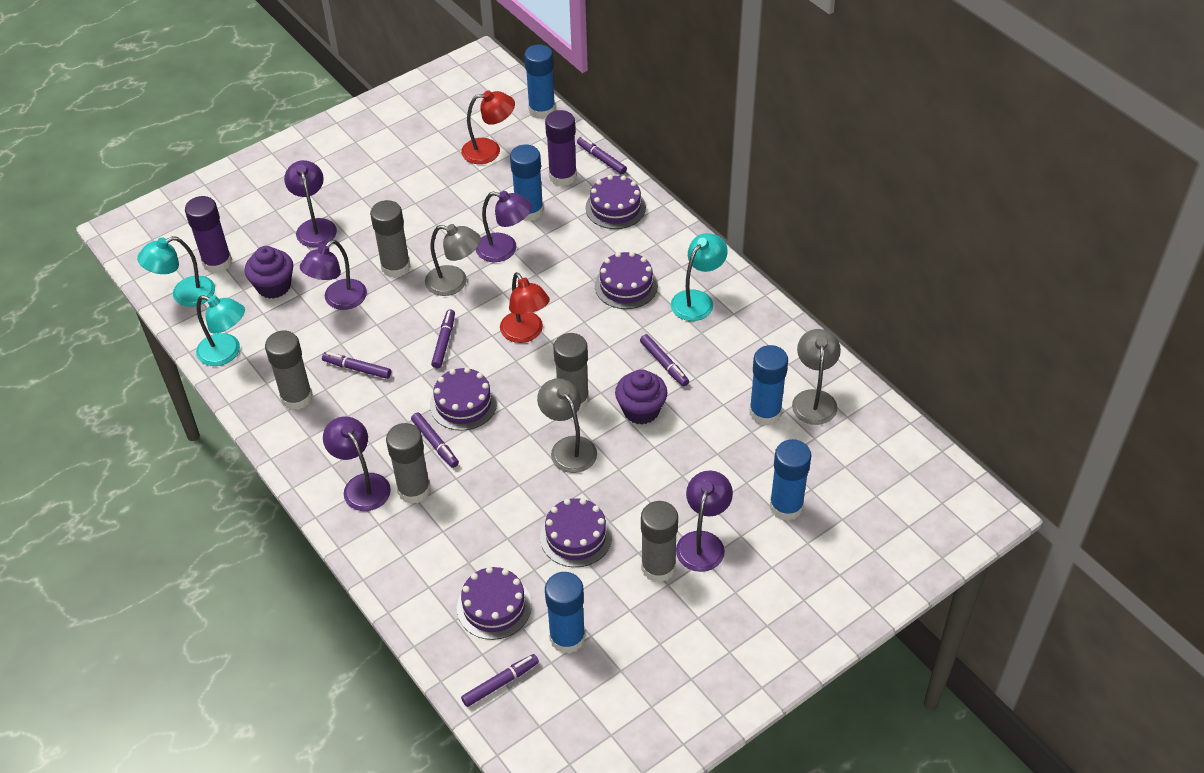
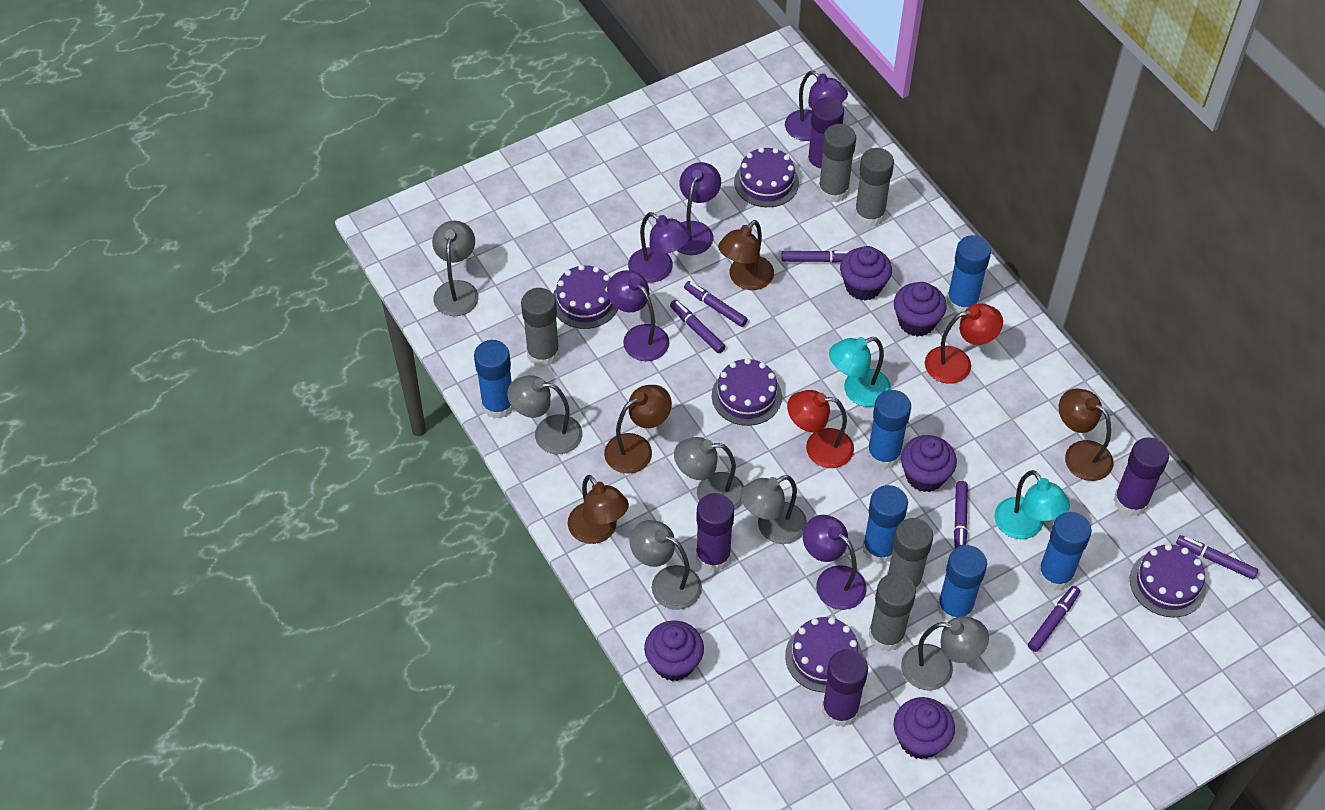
blue glue stick: [510,145,544,221] [524,44,556,119] [545,572,585,654] [749,345,788,426] [769,439,812,521] = 5 -> [474,340,514,419] [863,485,908,564] [867,390,911,469] [937,545,987,622] [947,235,991,313] [1038,512,1092,590] = 6
brown lamp: none = 0 -> [568,475,629,544] [604,385,672,474] [718,220,774,290] [1059,388,1113,481] = 4
grey lamp: [425,224,481,296] [537,378,597,473] [792,329,841,425] = 3 -> [432,221,479,316] [507,375,582,454] [630,520,702,610] [674,437,744,510] [740,475,807,544] [901,616,989,690] = 6
purple cupcake: [245,246,293,299] [615,369,668,425] = 2 -> [644,620,704,681] [840,246,892,301] [894,282,947,337] [894,697,955,759] [901,435,957,492] = 5
purple glue stick: [185,196,232,273] [545,110,577,186] = 2 -> [696,493,734,572] [807,97,844,176] [822,649,868,727] [1114,437,1169,516] = 4
turquoise lamp: [137,236,215,307] [196,295,245,366] [671,233,728,321] = 3 -> [829,337,891,407] [994,470,1070,539] = 2

